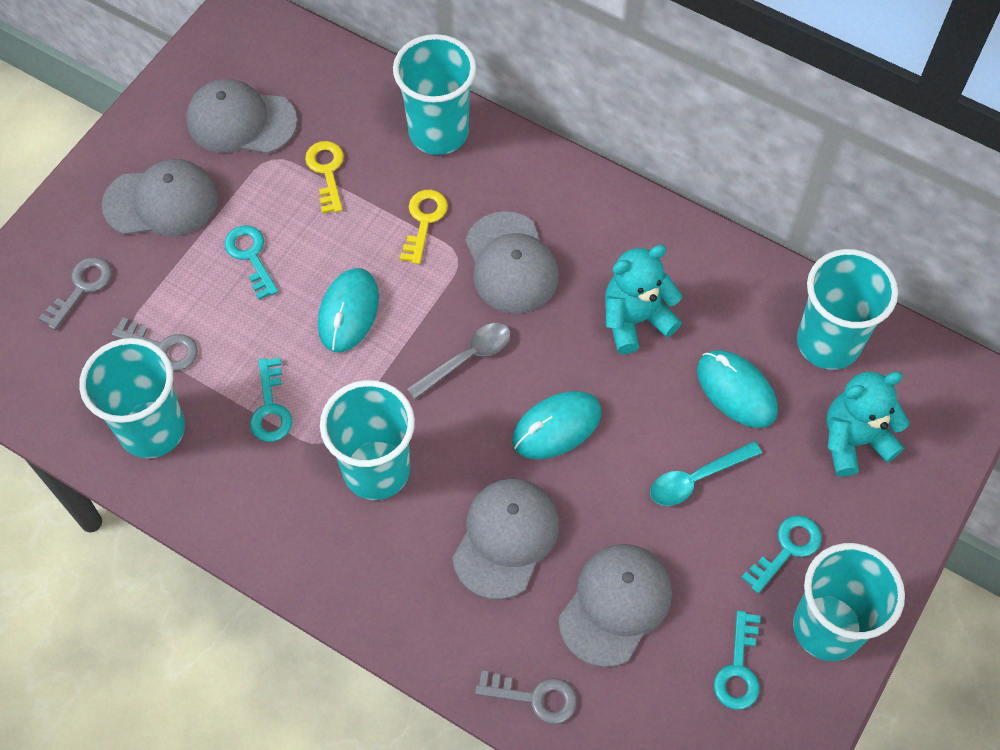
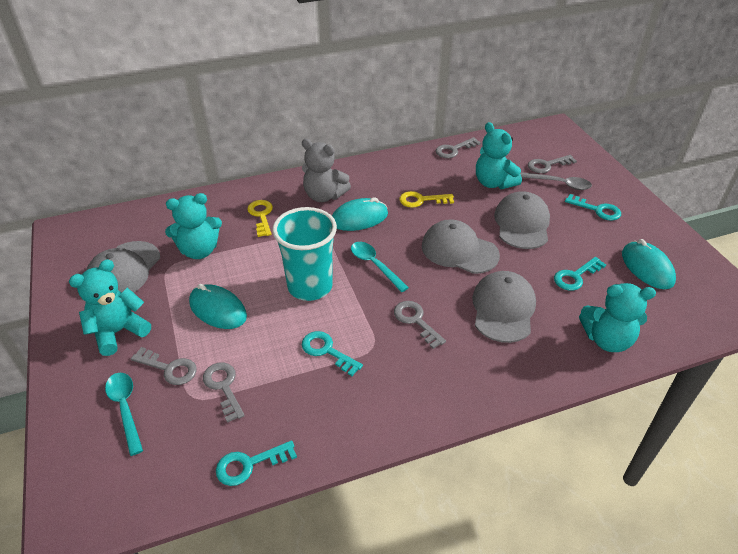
grey cap: [102,159,218,236] [186,79,297,154] [452,479,559,600] [465,211,559,314] [559,544,672,667] = 5 -> [86,241,160,293] [422,219,500,274] [472,271,536,343] [494,192,550,249] = 4
grey key: [39,257,112,330] [112,317,198,371] [475,670,577,724] = 3 -> [131,347,197,385] [203,363,245,423] [394,301,446,349] [436,137,481,158] [528,155,577,173] = 5
grey teddy bear: none = 0 -> [302,139,351,202] = 1
turquoise cup: [79,338,185,458] [320,380,415,500] [393,34,476,155] [793,543,905,661] [797,249,898,370] = 5 -> [273,207,337,301] = 1
turquoise spoon: [650,441,762,506] = 1 -> [105,373,143,456] [351,242,409,292] = 2
turquoise teddy bear: [605,245,682,354] [827,372,909,477] = 2 -> [69,260,151,356] [165,193,222,259] [476,122,522,189] [579,283,656,352] = 4

